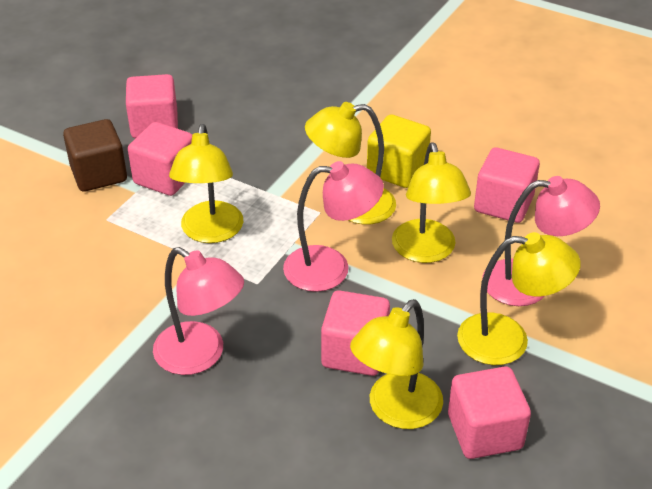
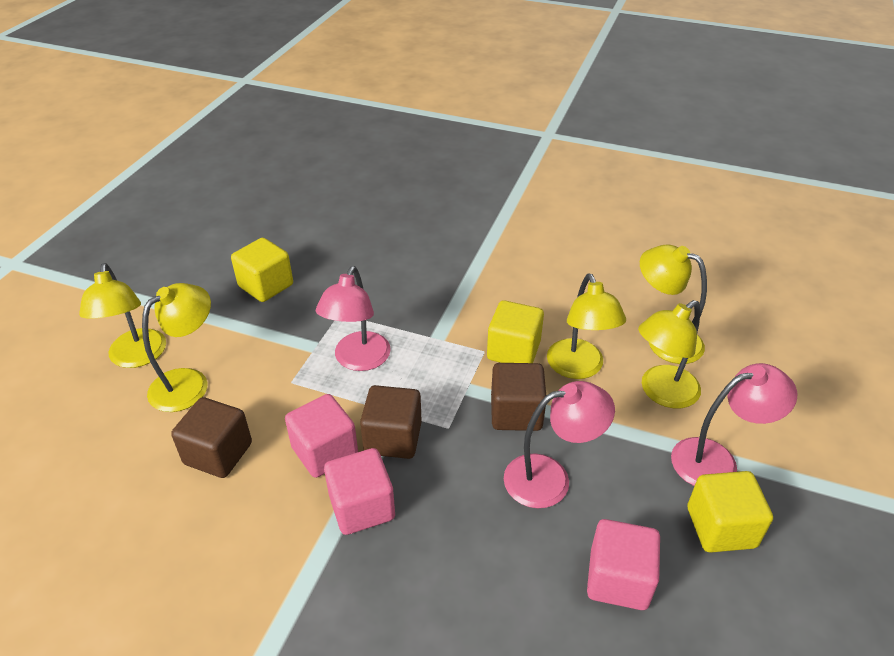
brown cube: [63,119,127,192] = 1 -> [171,397,252,478] [360,385,422,459] [491,363,546,431] = 3
pink cube: [126,74,178,138] [128,122,192,196] [321,290,390,376] [448,367,531,459] [474,147,540,223] = 5 -> [285,394,358,478] [324,448,395,535] [587,519,660,610] = 3
yellow cube: [367,114,431,188] = 1 -> [231,238,293,302] [487,300,544,363] [687,471,773,553] = 3

